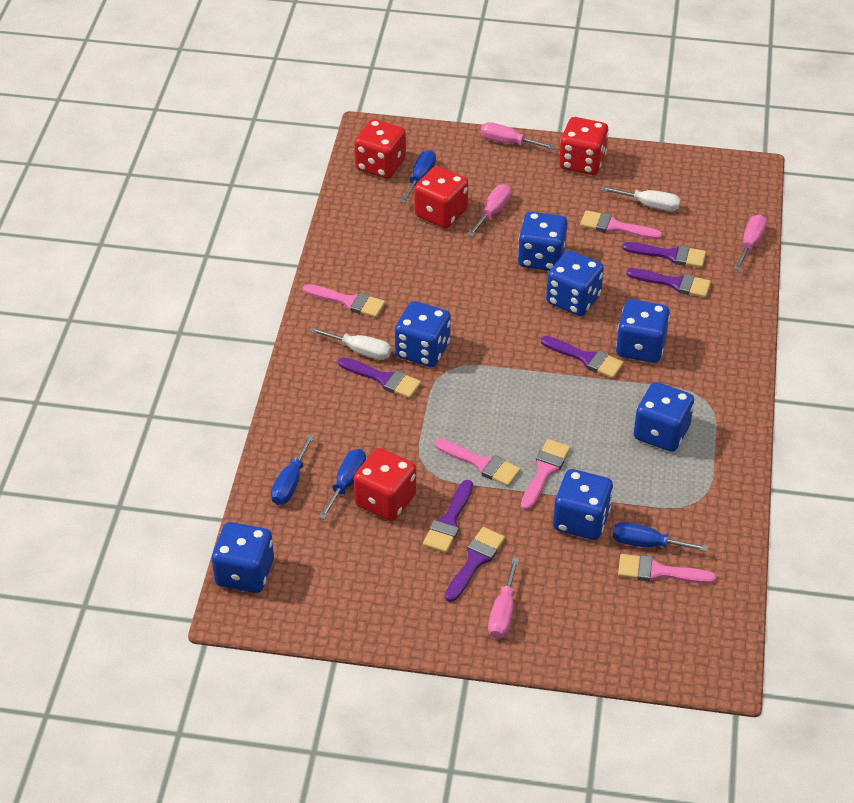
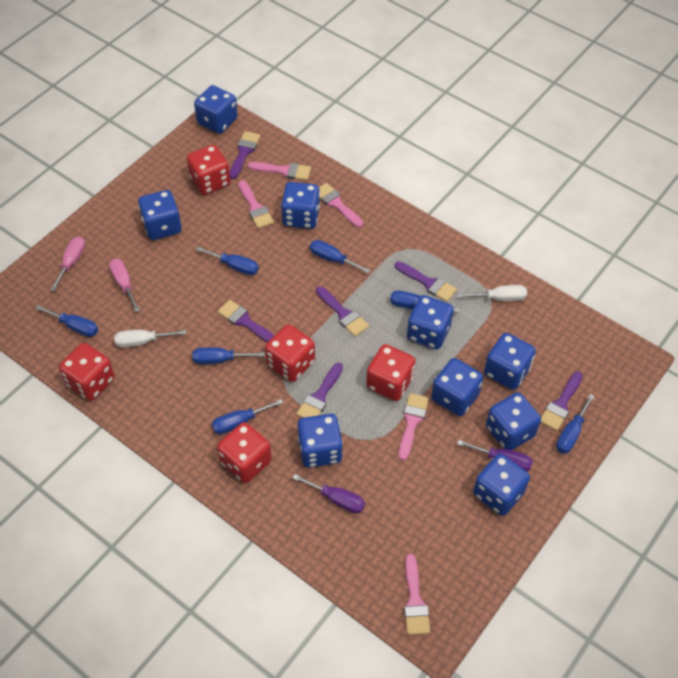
blue dice: [212,522,274,593] [395,301,451,367] [518,212,567,271] [546,251,604,316] [553,469,613,540] [616,299,670,363] [634,382,694,452] = 7 -> [138,190,182,240] [194,85,238,134] [281,182,320,229] [298,414,343,468] [407,295,454,349] [431,358,483,416] [473,454,530,516] [484,333,536,390] [486,392,541,450] = 9
blue screwdriver: [271,434,314,505] [319,449,366,520] [400,150,436,203] [613,522,708,551] = 4 -> [35,305,98,337] [192,347,265,364] [196,247,259,275] [212,399,283,434] [310,240,371,274] [390,291,459,313] [556,394,595,454] = 7
pink screwdriver: [468,184,511,237] [481,122,555,150] [488,557,519,639] [734,215,766,271] = 4 -> [50,236,85,291] [109,259,140,312] = 2
purple screwdriver: none = 0 -> [293,474,365,513] [457,440,533,471] = 2
red dice: [354,119,406,179] [354,448,417,521] [414,166,469,228] [559,117,609,175] = 4 -> [59,343,115,401] [187,145,231,195] [217,422,272,483] [265,324,315,382] [366,344,415,401] = 5

